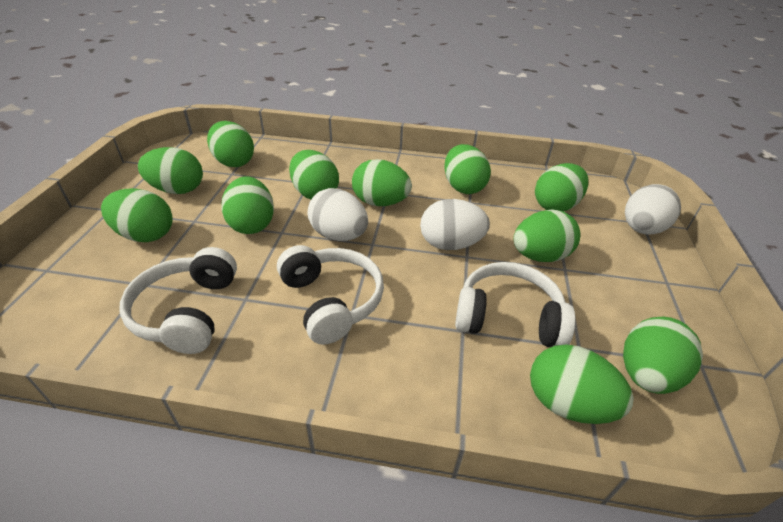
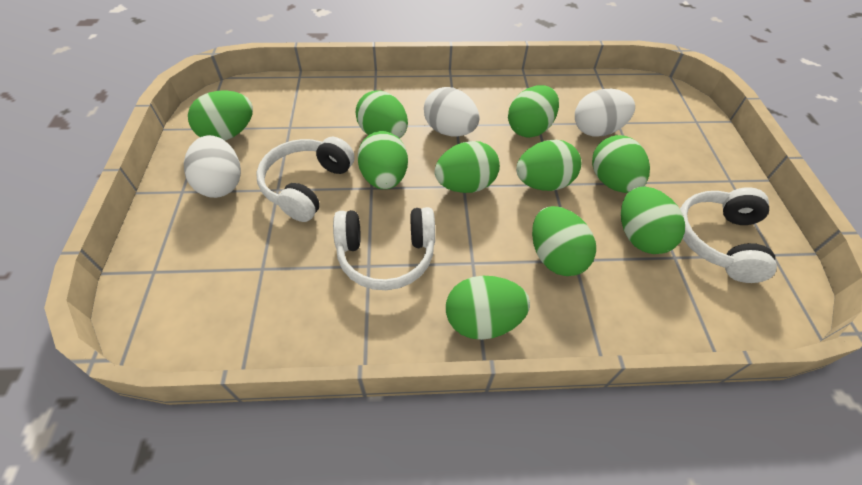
green egg: [101,188,173,242] [138,147,203,194] [207,121,254,167] [221,176,274,234] [289,150,339,199] [352,159,412,206] [444,144,491,194] [514,209,580,262] [530,344,634,424] [535,163,588,212] [623,317,703,394] = 11 -> [188,90,253,141] [356,90,408,138] [357,131,408,189] [434,141,500,193] [446,276,530,340] [508,85,559,138] [516,140,581,191] [532,206,596,276] [592,135,650,193] [621,186,685,254] = 10

